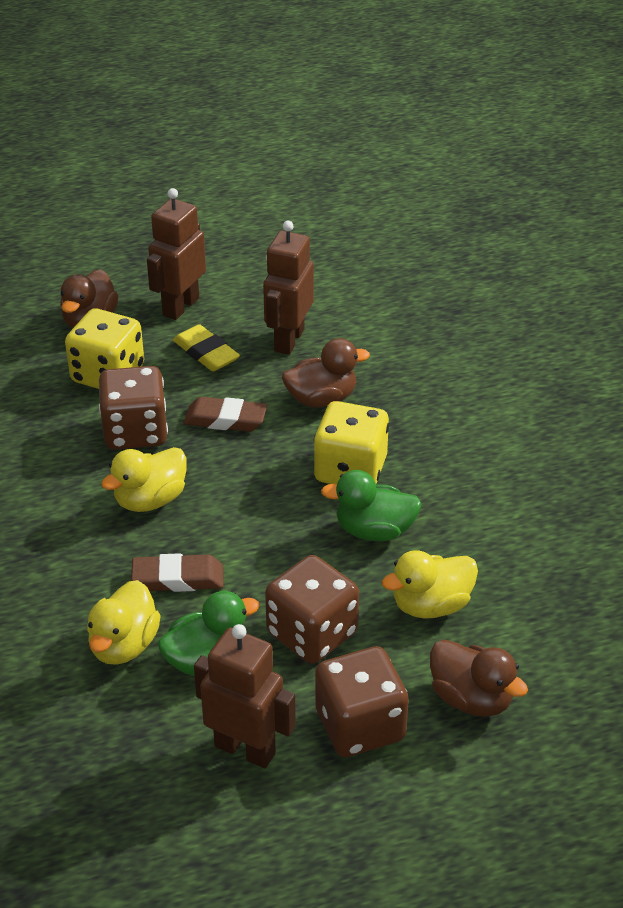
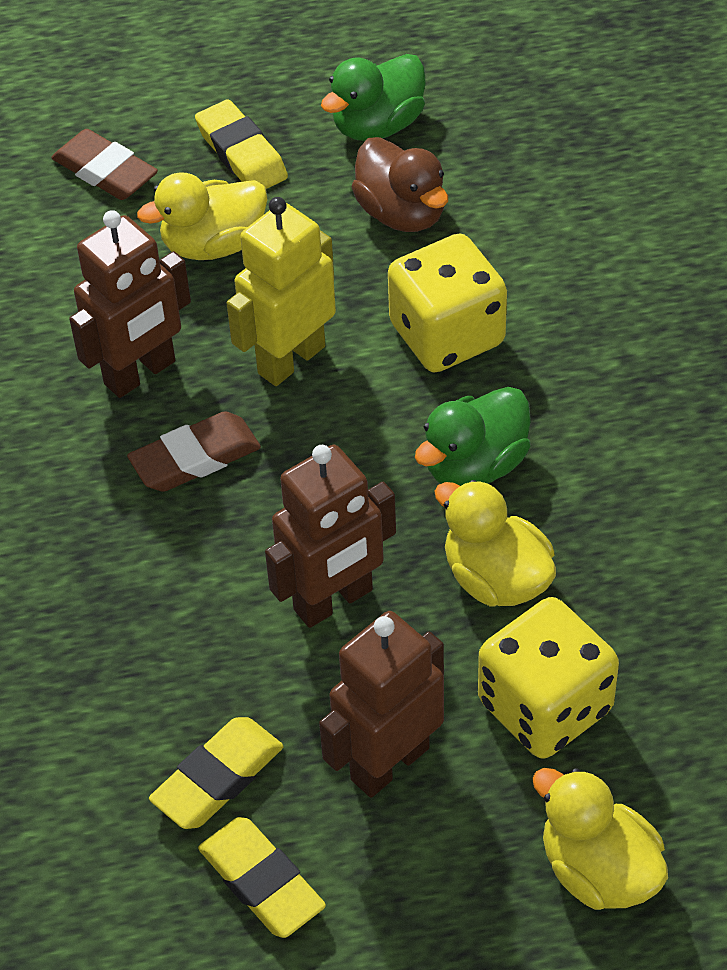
brown dice: [99,366,168,450] [265,555,359,664] [315,646,409,757] = 3 -> none = 0
brown duck: [60,269,119,328] [282,338,370,408] [430,639,528,716] = 3 -> [352,137,448,232] = 1
yellow eraser: [173,324,240,371] = 1 -> [149,717,284,829] [195,99,288,189] [198,817,326,938] = 3
yellow robot: none = 0 -> [227,197,336,386] = 1

